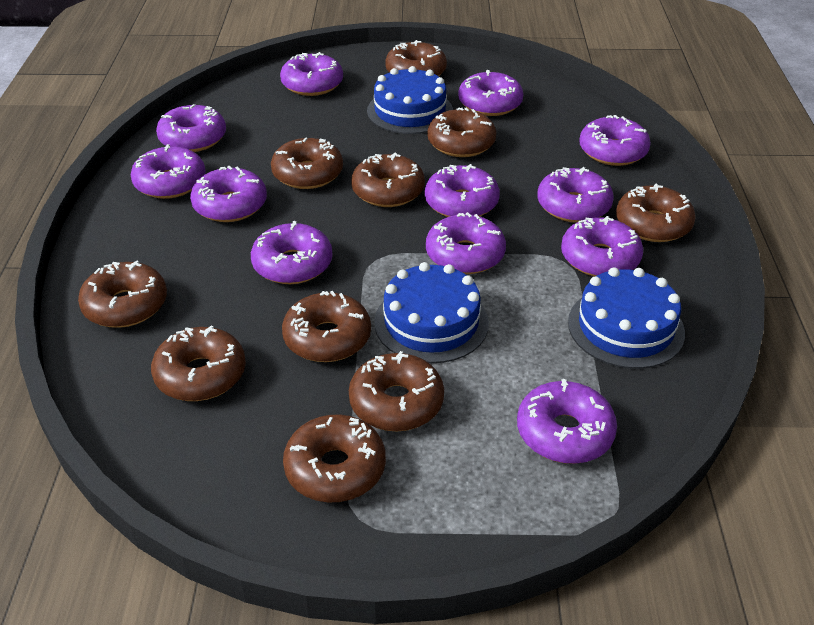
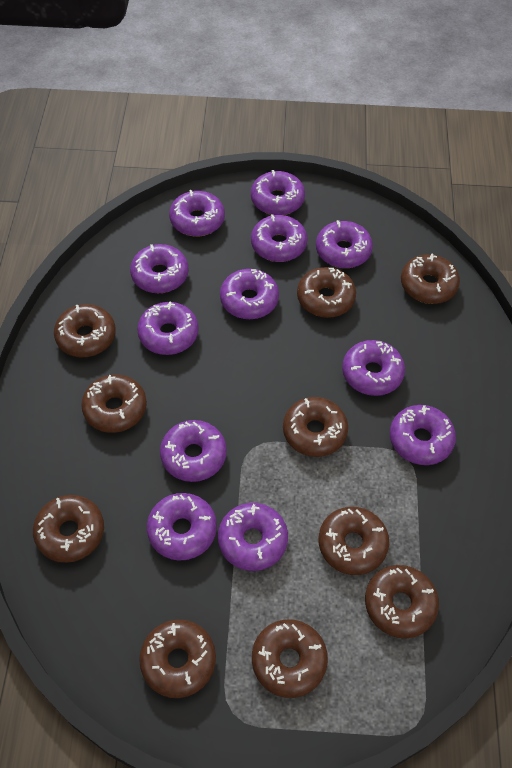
blue cake: [367,66,453,134] [374,262,489,363] [568,267,685,369] = 3 -> none = 0

